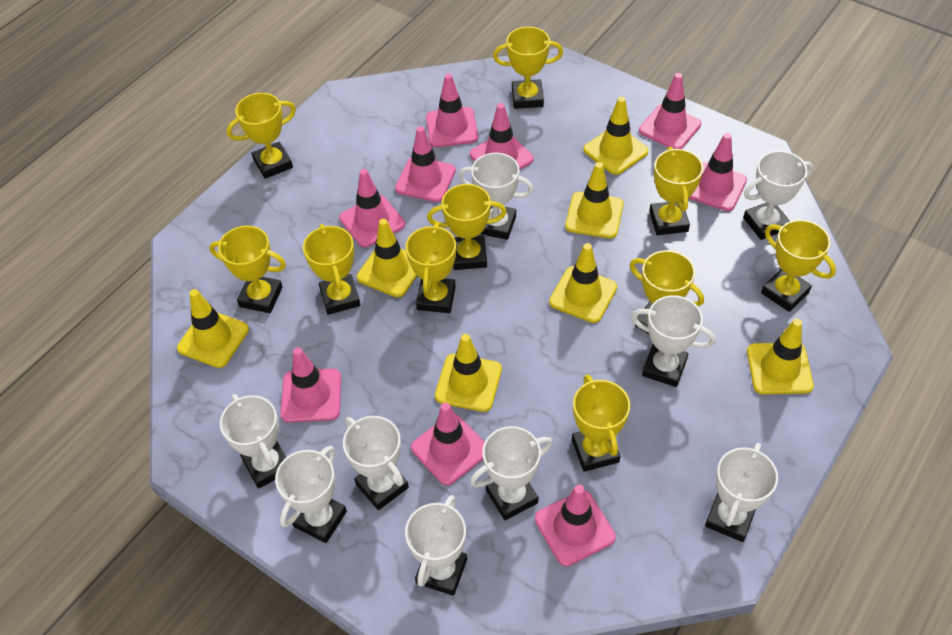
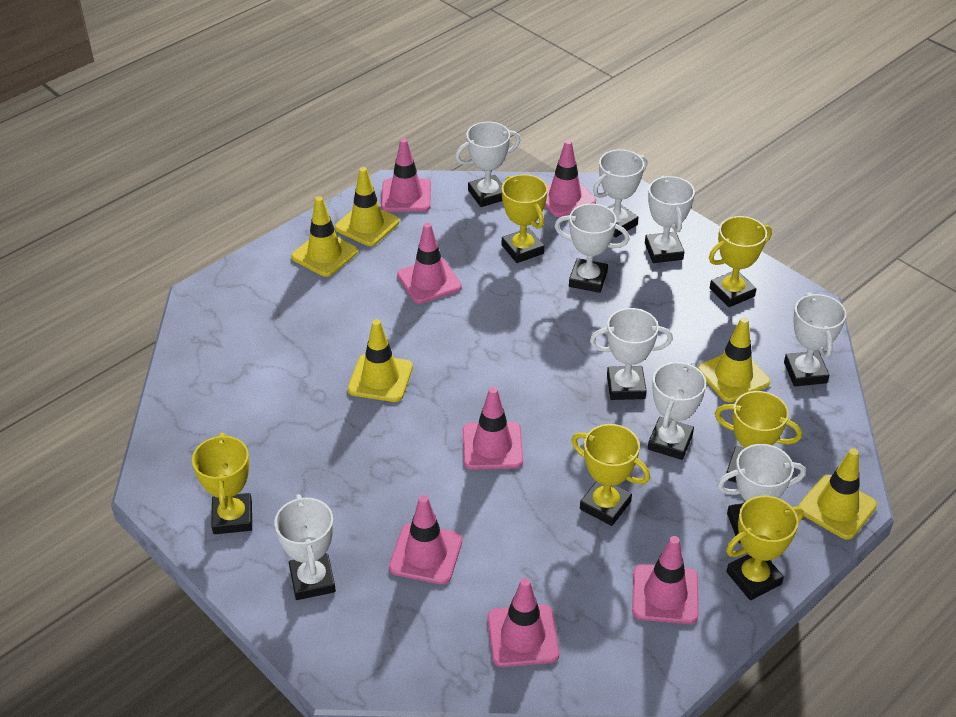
pink traffic cone: [280,347,341,423] [339,169,405,247] [395,126,456,202] [411,403,484,485] [426,74,478,147] [470,103,534,170] [535,484,616,566] [639,73,701,149] [689,133,747,211] = 9 -> [381,138,431,212] [389,495,462,584] [397,223,462,304] [463,387,523,470] [487,578,559,667] [545,140,596,217] [632,536,699,624] = 7
yellow traffic cone: [177,289,249,368] [357,219,417,298] [435,334,502,412] [549,243,617,323] [565,162,623,238] [584,97,649,175] [747,319,814,394] = 7 -> [291,196,358,277] [335,167,399,246] [348,319,413,402] [698,317,770,402] [798,448,877,540] = 5
yellow trophy: [209,225,286,313] [227,93,296,179] [303,224,361,315] [405,223,456,313] [427,184,507,270] [493,27,563,109] [572,375,630,472] [630,250,704,334] [649,147,703,235] [761,220,836,312] = 10 -> [192,433,252,534] [502,174,548,263] [571,424,650,526] [709,216,772,307] [715,391,802,483] [726,495,804,600] = 6

